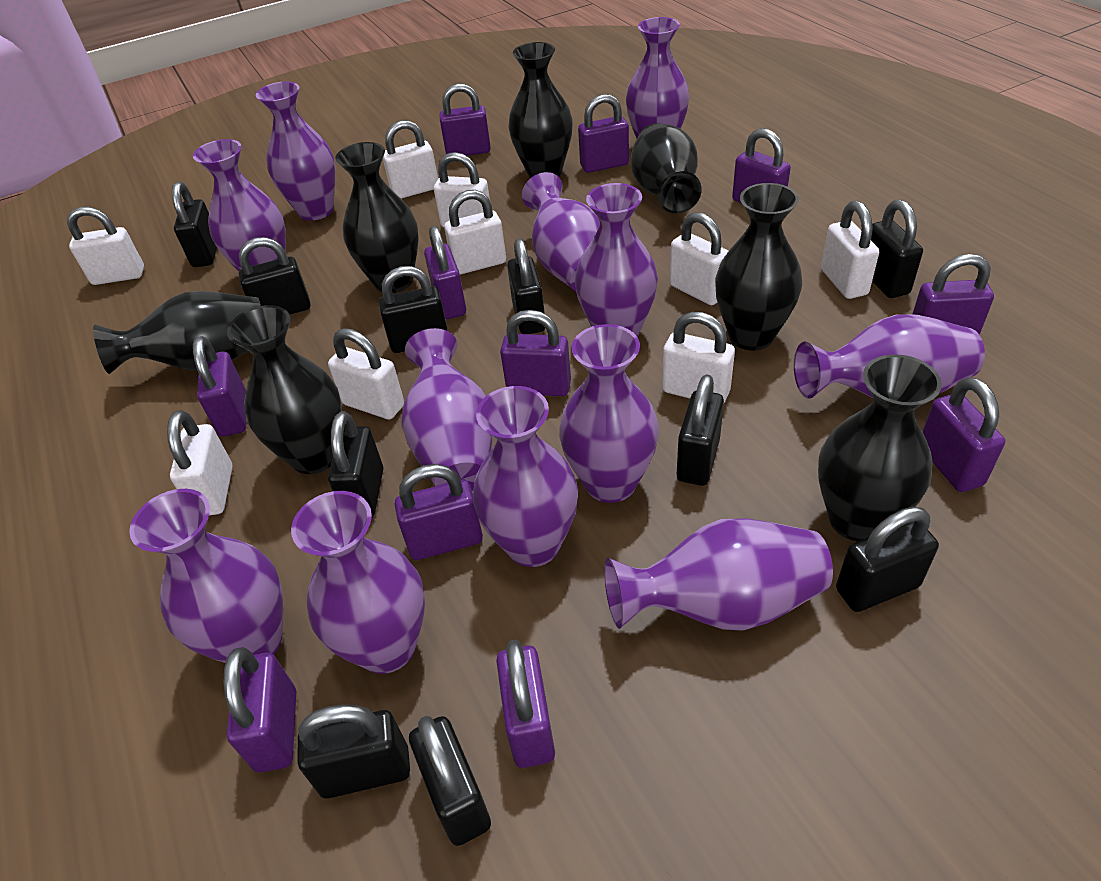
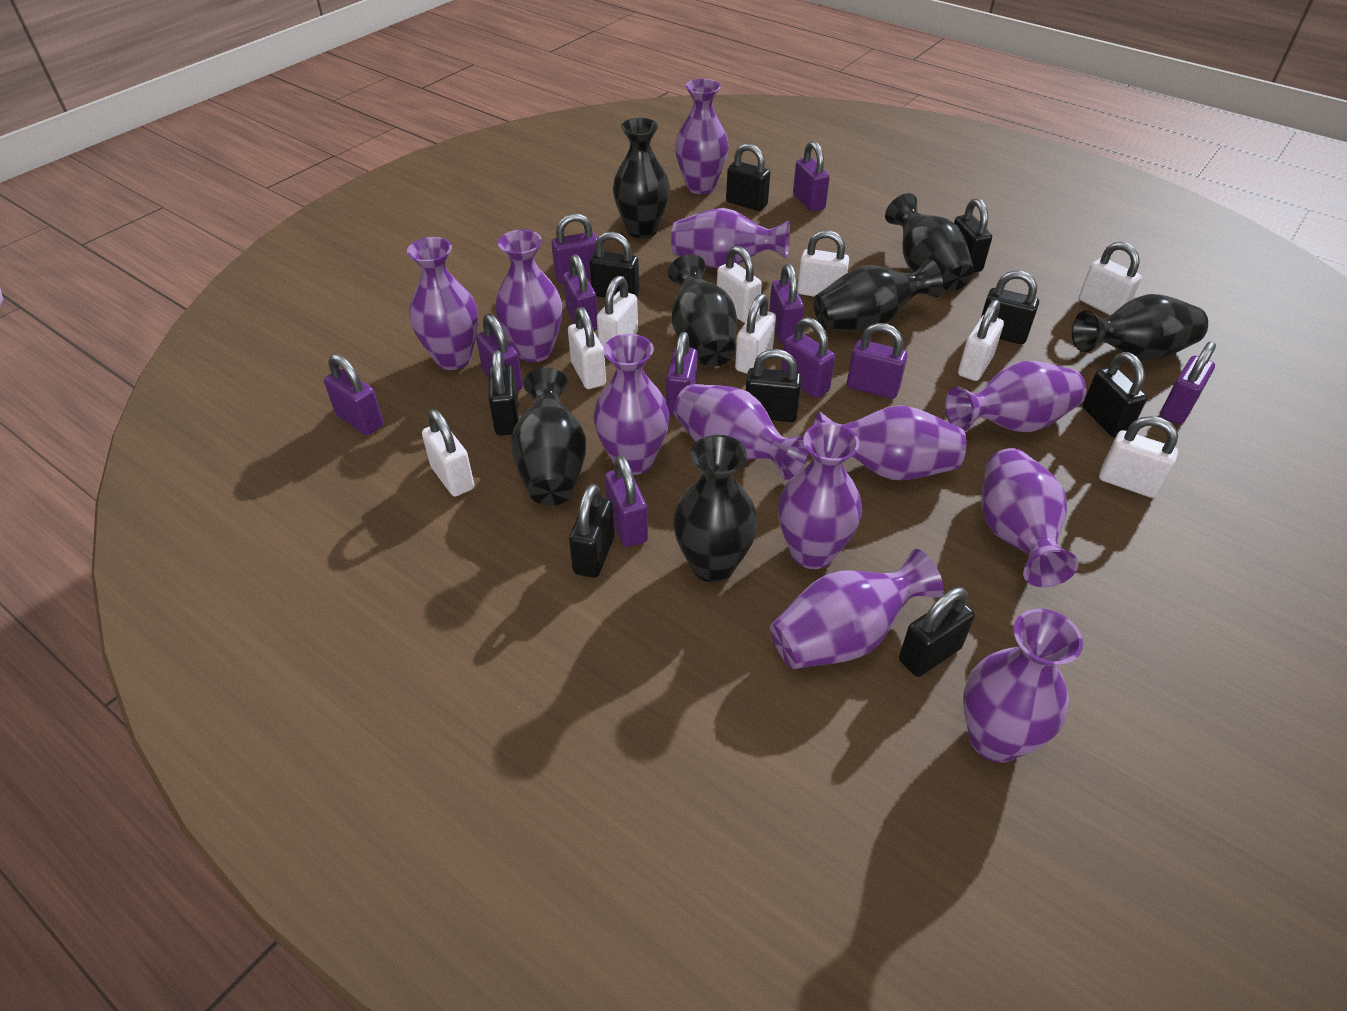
black padlock: [171,181,217,267] [239,237,311,314] [298,704,410,799] [328,411,383,518] [379,266,448,353] [409,716,491,846] [507,238,545,334] [677,374,724,486] [836,507,939,612] [871,200,923,298] = 10 -> [489,350,519,436] [569,484,614,578] [590,232,639,298] [726,143,770,211] [746,349,802,422] [899,587,975,677] [954,198,992,272] [981,270,1039,344] [1082,352,1147,437] = 9

